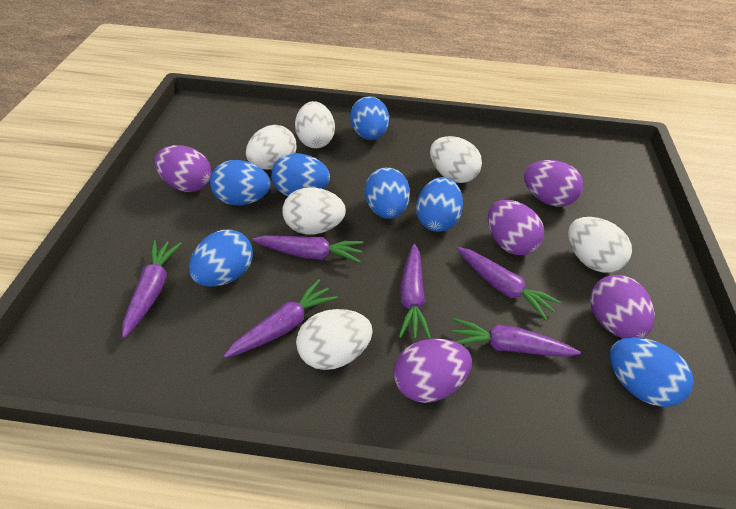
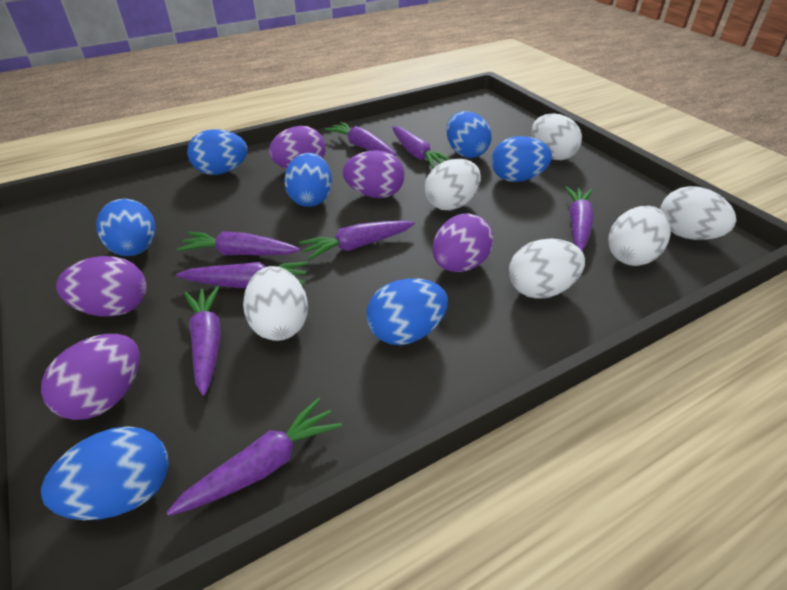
purple carrot: [122,240,182,338] [224,279,338,358] [252,235,364,263] [399,244,431,339] [453,318,581,357] [457,247,561,321] = 6 -> [166,397,342,516] [176,262,308,288] [177,232,300,255] [184,286,221,396] [299,221,415,260] [325,122,397,156] [392,126,451,169] [565,186,594,251] = 8

